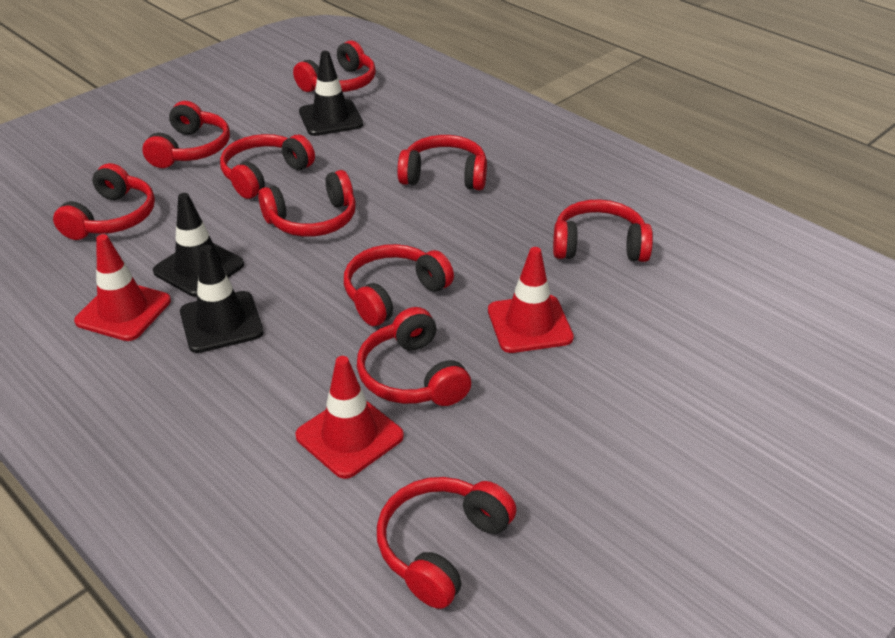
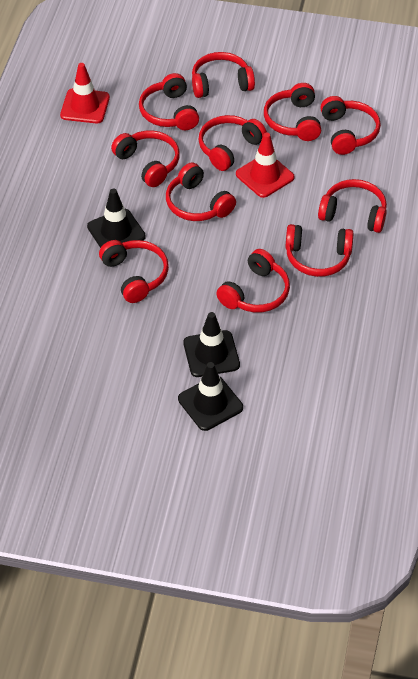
red headphones: [53,163,155,240] [142,101,230,168] [220,134,315,199] [258,170,356,237] [293,40,376,92] [344,244,454,326] [357,307,471,406] [377,477,516,609] [397,135,487,190] [553,199,653,262] = 10 -> [99,240,169,303] [111,131,180,187] [139,73,199,130] [166,162,236,221] [192,52,255,98] [198,115,267,171] [216,249,290,313] [264,83,321,141] [285,224,354,277] [318,179,387,233] [320,96,381,155] = 11
red traffic cone: [74,234,171,341] [295,356,404,479] [488,247,574,353] = 3 -> [60,63,110,123] [236,132,295,198] = 2

